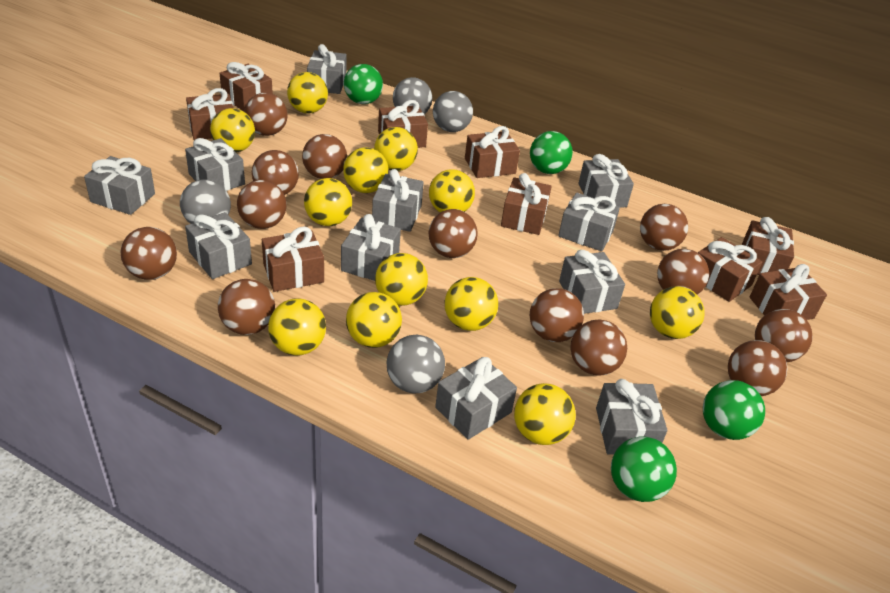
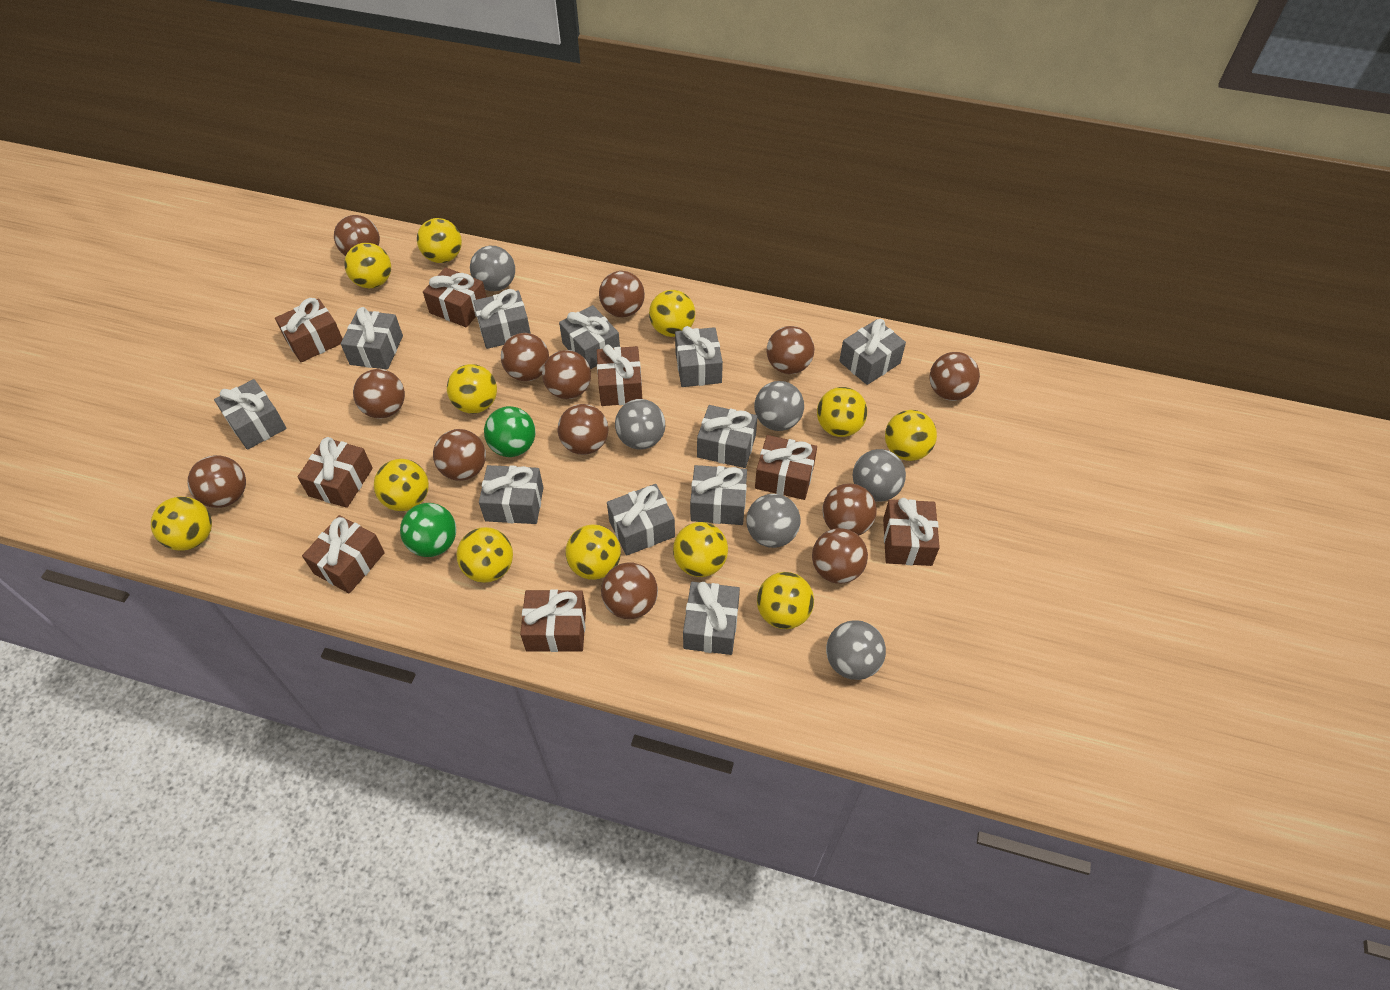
brown gift: [186,88,234,140] [219,62,273,112] [262,227,324,292] [378,100,428,148] [465,126,520,178] [501,173,552,235] [698,237,762,302] [742,217,794,275] [750,264,827,320] = 9 -> [275,298,343,362] [297,437,373,508] [302,515,385,594] [423,267,487,327] [520,589,586,652] [597,345,642,406] [755,435,817,500] [883,498,940,566] = 8
green ball: [344,64,383,104] [530,131,573,174] [611,437,677,502] [703,380,765,440] = 4 -> [400,503,456,557] [484,406,535,457] = 2
grey ball: [180,179,231,224] [386,335,445,393] [393,77,432,114] [433,91,473,132] = 4 -> [470,246,515,291] [615,399,665,450] [746,494,801,548] [754,381,804,431] [826,620,886,680] [853,449,906,502] = 6

